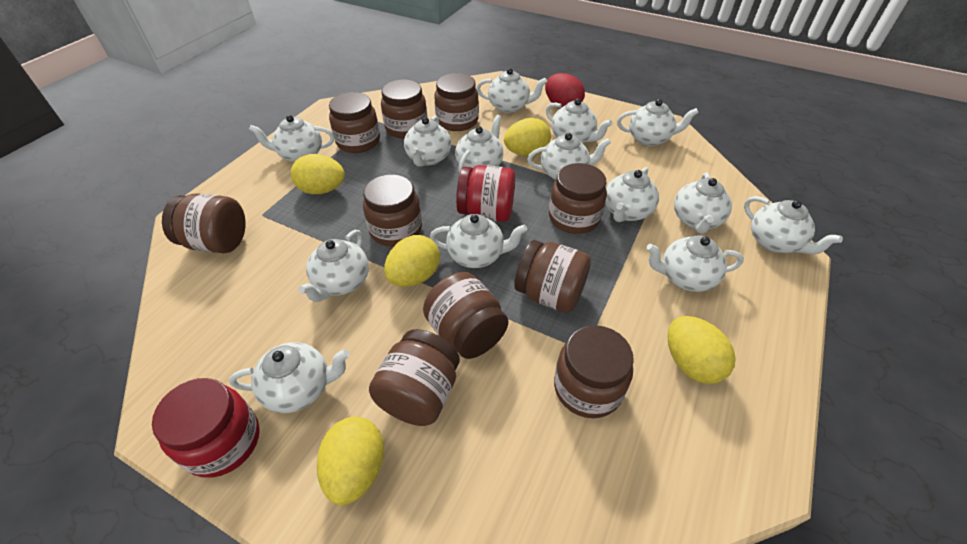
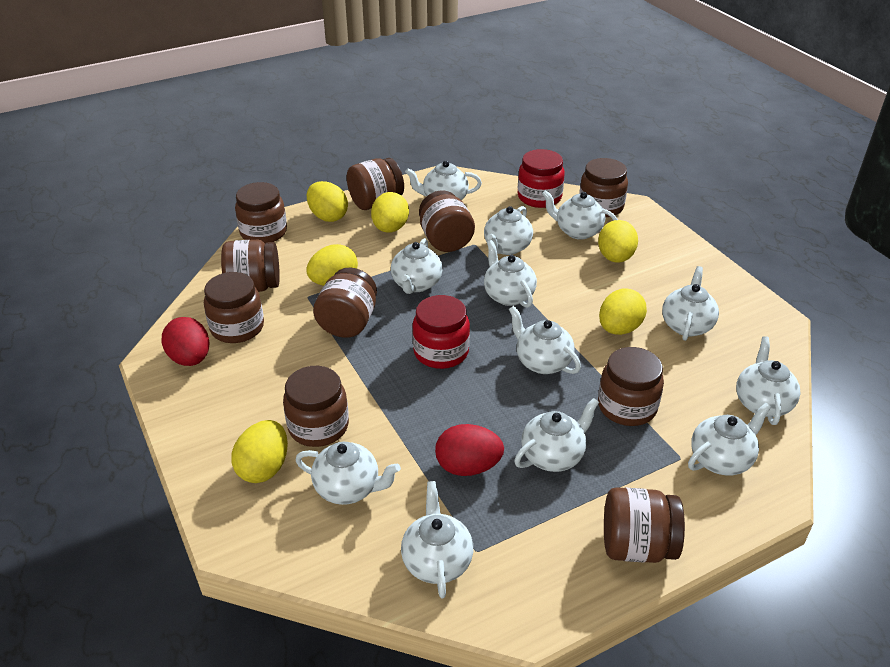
red egg: [545,73,585,109] = 1 -> [162,317,210,366] [435,424,504,476] = 2
white teapot: [229,342,350,413] [249,115,334,162] [299,230,369,302] [404,116,451,167] [430,214,527,268] [455,115,503,174] [476,68,547,113] [527,133,611,180] [546,99,613,143] [605,167,659,222] [617,99,699,146] [646,235,744,292] [674,172,732,234] [744,196,843,254] = 14 -> [296,441,401,505] [391,238,443,294] [401,481,473,598] [405,161,482,200] [484,206,533,255] [484,240,537,308] [509,306,581,374] [514,398,599,472] [542,190,618,240] [662,266,719,341] [688,403,771,476] [736,337,801,425] = 12
yellow egg: [291,154,345,194] [317,417,384,505] [384,235,440,287] [504,118,551,156] [667,316,736,384] = 5 -> [231,420,288,483] [307,181,348,222] [307,244,358,286] [371,192,409,233] [598,220,638,263] [599,289,647,335] = 6

